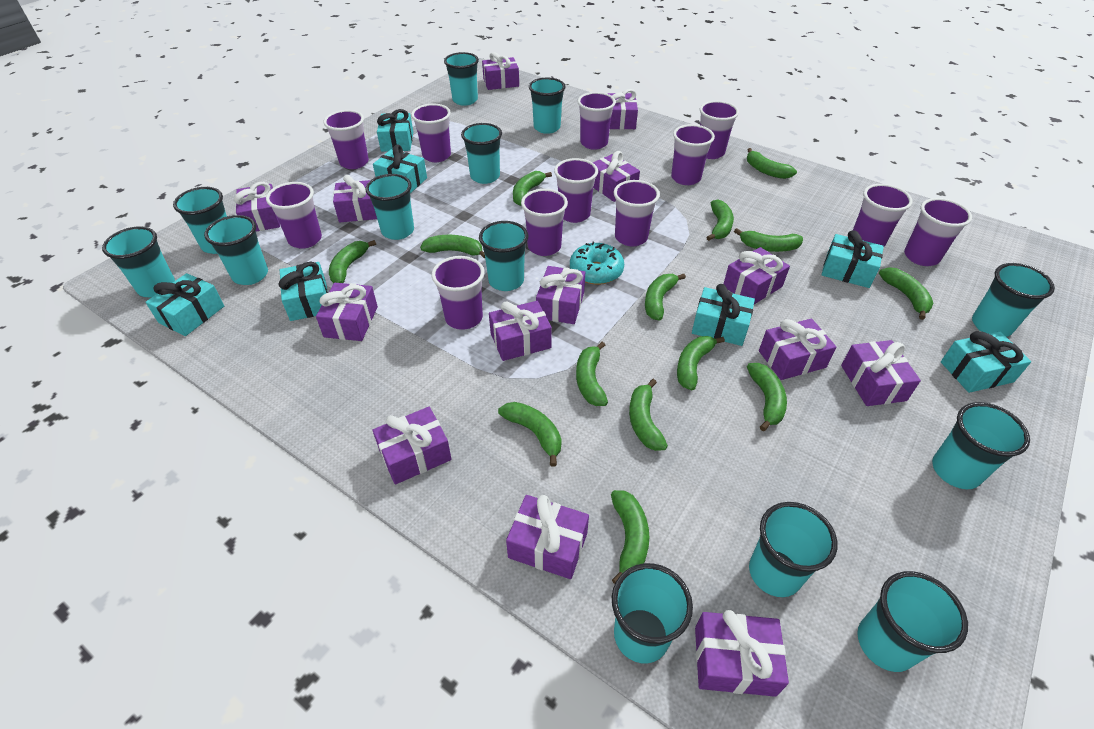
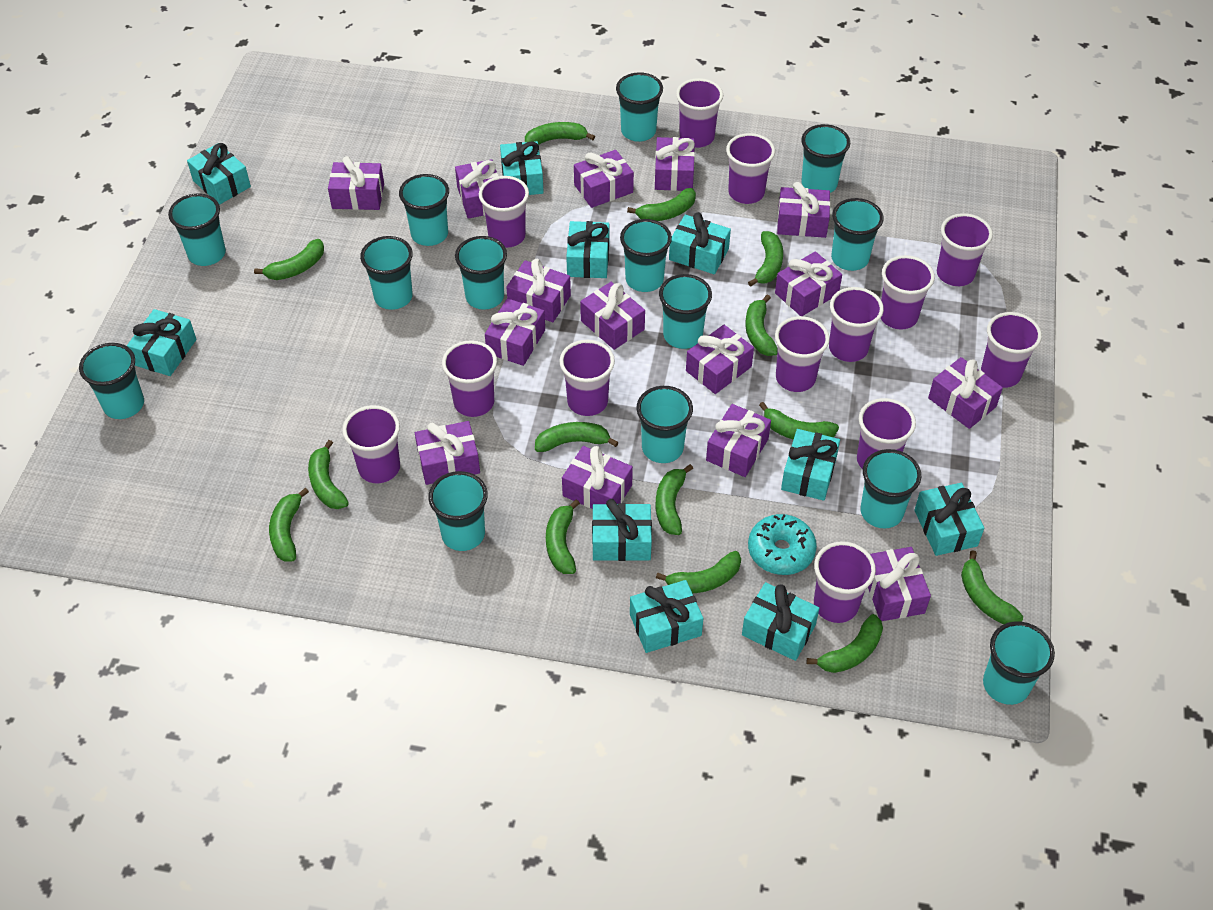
purple cup: [266,182,322,249] [323,110,369,169] [411,104,451,162] [432,256,484,330] [521,189,568,256] [554,158,598,223] [577,92,616,150] [614,180,660,246] [671,124,715,185] [700,101,739,159] [853,184,913,247] [904,198,972,266] = 12 -> [342,405,400,483] [442,340,497,417] [479,176,529,248] [559,340,615,416] [676,78,723,148] [726,133,775,204] [775,316,830,392] [814,541,876,623] [829,287,884,362] [857,398,916,469] [881,255,935,329] [937,213,993,286] [981,312,1042,388] = 13
purple gift: [234,182,280,232] [316,283,378,341] [333,175,377,222] [373,407,452,485] [482,52,519,90] [489,301,552,361] [506,495,589,579] [536,266,585,324] [593,151,640,202] [607,89,638,130] [695,610,789,697] [724,247,790,304] [759,318,837,380] [841,340,921,406] = 14 -> [328,156,384,210] [415,421,480,485] [455,159,499,219] [485,298,545,366] [506,259,571,322] [562,446,633,509] [574,150,634,208] [580,282,645,350] [655,137,695,191] [686,325,754,394] [706,404,771,477] [775,251,842,316] [777,182,830,238] [868,547,931,621] [928,357,1003,429] = 15
turquoise cup: [102,226,175,297] [173,187,227,254] [204,215,268,285] [366,174,414,240] [444,52,479,106] [461,123,502,184] [479,221,528,291] [529,78,566,134] [612,563,693,663] [749,502,838,597] [857,571,968,672] [932,402,1030,489] [972,263,1055,337] = 13 -> [79,343,144,419] [168,193,226,266] [360,236,413,310] [399,174,449,246] [428,471,488,551] [455,236,507,310] [616,72,663,142] [620,219,672,292] [636,386,693,463] [659,274,712,349] [801,124,850,193] [831,198,884,271] [860,449,921,528] [983,621,1055,705] = 14
turquoise gift: [146,273,224,336] [279,262,328,321] [373,144,427,193] [377,109,413,152] [692,284,755,346] [822,230,884,288] [941,331,1031,393] = 7 -> [127,309,197,376] [187,143,251,205] [500,141,544,195] [566,221,609,278] [592,499,652,561] [630,580,704,653] [669,212,731,274] [742,582,819,661] [781,429,840,501] [914,483,984,556] = 10

